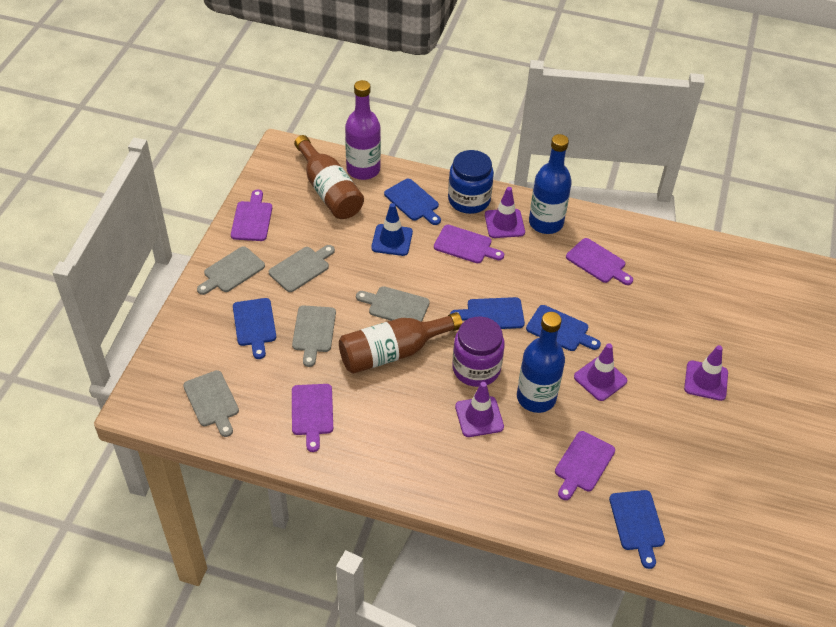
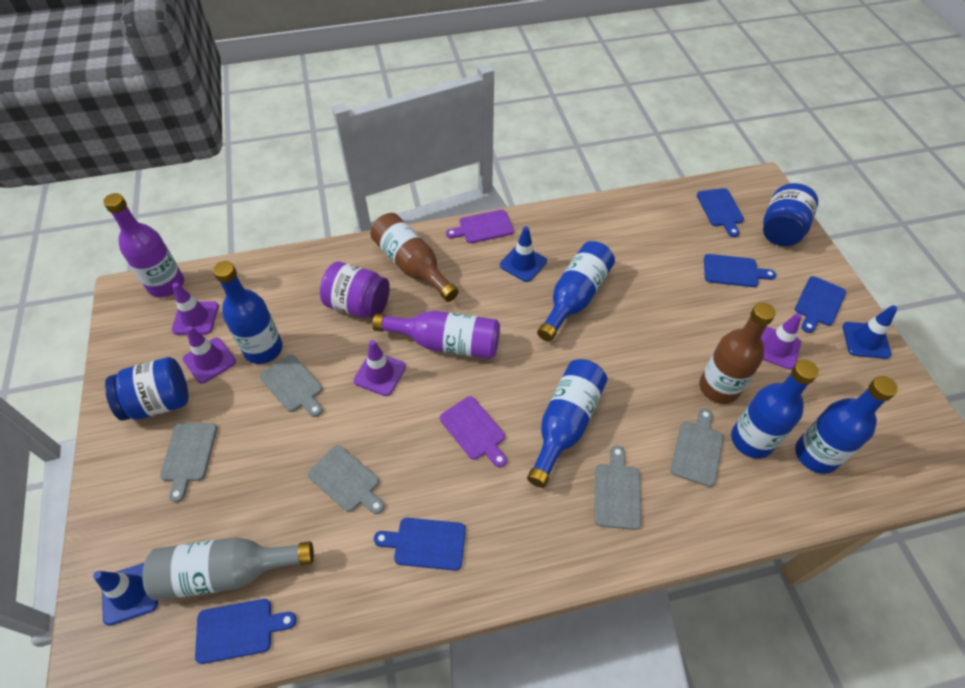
blue bottle: [517,312,565,413] [529,134,572,234] = 2 -> [213,261,283,364] [527,359,607,488] [537,241,615,342] [731,360,819,459] [795,376,898,474] = 5
blue jar: [448,150,494,214] = 1 -> [105,357,188,421] [763,183,818,246] = 2
blue traffic cone: [371,203,413,256] = 1 -> [93,563,158,626] [500,227,547,282] [842,305,897,359] = 3
grey bottle: none = 0 -> [142,537,314,601] = 1
purple bottle: [345,80,381,180] = 1 -> [103,193,184,297] [372,311,500,359] = 2
purple cutting board: [231,190,272,241] [292,384,333,452] [434,225,504,263] [555,431,615,500] [566,238,633,285] = 5 -> [440,396,507,467] [446,210,514,243] = 2

